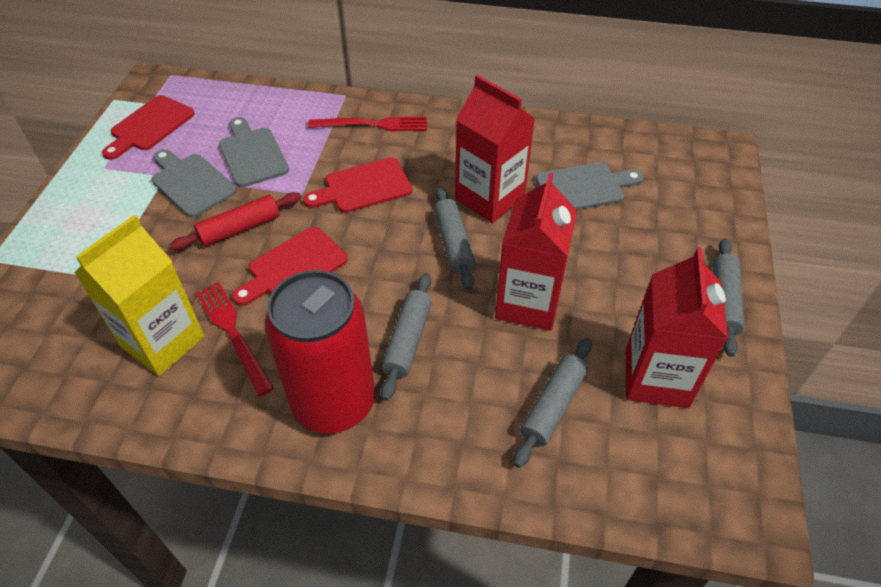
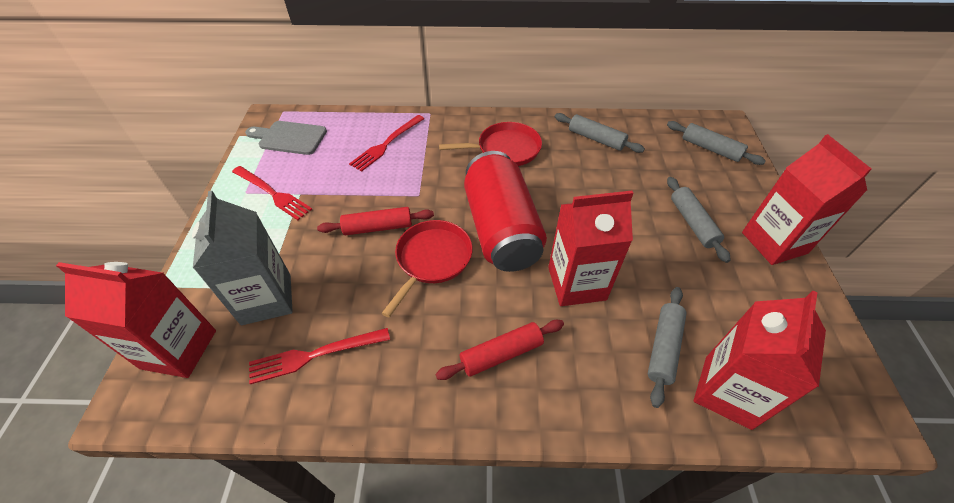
grey carton: none = 0 -> [192,191,293,325] = 1
grey cutting board: [152,149,237,217] [219,117,289,187] [536,162,644,210] = 3 -> [245,121,327,155] = 1
red carton: [455,75,535,223] [495,173,577,331] [626,247,728,408] = 3 -> [56,262,216,378] [548,191,634,306] [694,291,826,430] [742,134,872,265] = 4
red cutting board: [102,95,195,160] [232,227,348,306] [303,157,413,213] = 3 -> none = 0
red fork: [196,282,274,396] [308,116,427,131] = 2 -> [232,166,312,220] [249,328,390,384] [349,115,424,172] = 3
red pan: none = 0 -> [382,220,473,317] [439,122,542,166] = 2
red rolling pin: [170,192,301,250] = 1 -> [317,207,434,236] [435,320,564,380] = 2
yellow carton: [74,215,205,376] = 1 -> none = 0

